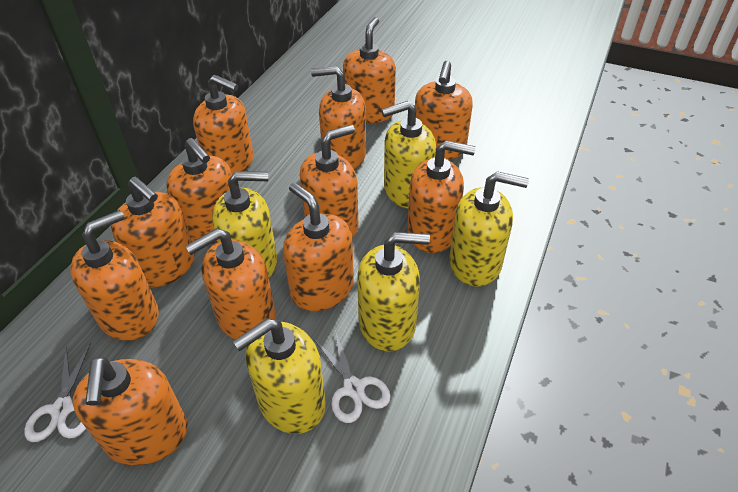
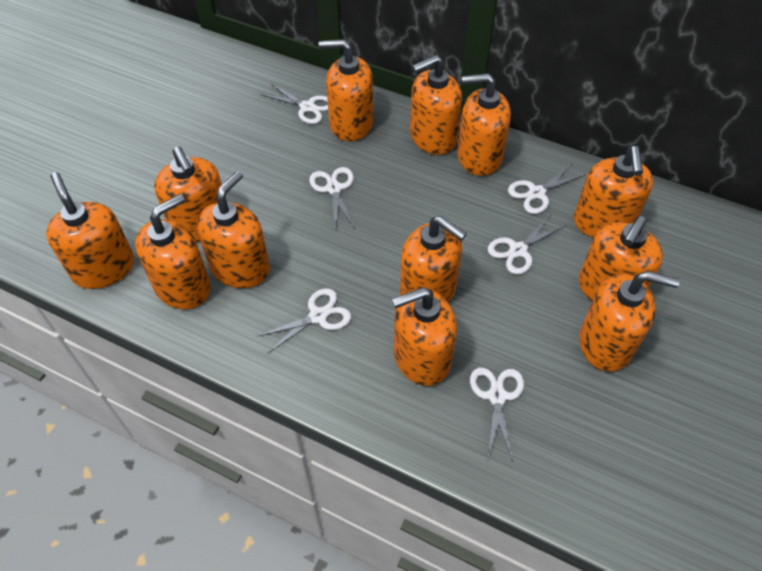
white scissors: [24,343,91,442] [313,328,391,423] = 2 -> [258,288,351,354] [261,84,328,124] [309,167,355,231] [470,368,524,461] [488,216,566,274] [508,164,586,214] = 6
yellow soap dispenser: [212,171,277,277] [233,318,326,434] [357,232,430,352] [381,101,436,208] [449,171,529,286] = 5 -> none = 0

